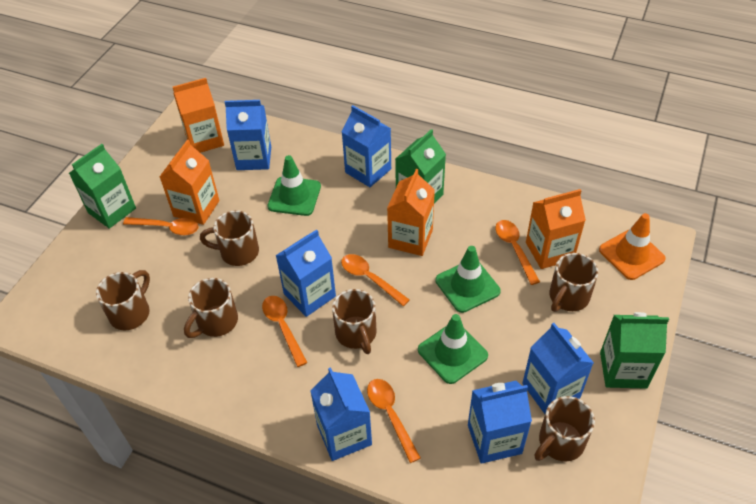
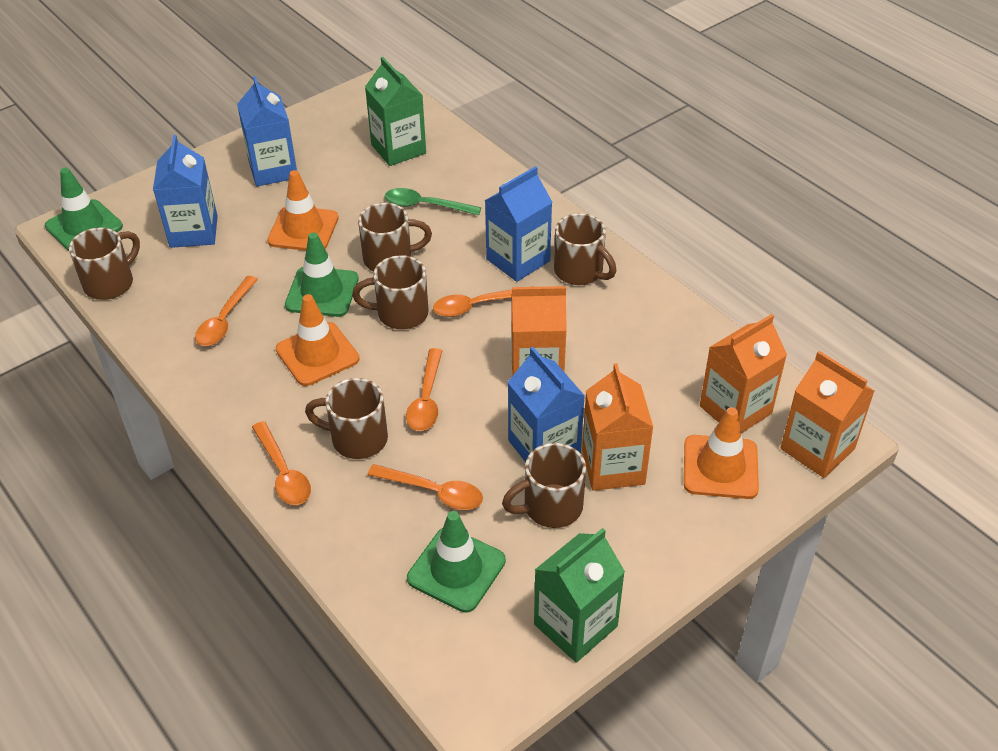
blue carton: [225,100,271,170] [276,229,336,317] [310,367,372,461] [342,105,391,187] [468,381,532,464] [522,323,594,414] = 6 -> [153,135,218,248] [237,76,297,186] [484,166,552,282] [508,347,585,462] = 4
green carton: [69,144,136,229] [395,129,446,204] [600,312,669,389] = 3 -> [365,57,426,166] [534,528,625,663] = 2
green spoon: none = 0 -> [385,188,481,215] = 1
orange traffic cone: [599,213,666,280] = 1 -> [267,170,339,251] [276,294,359,386] [684,407,759,499] = 3

